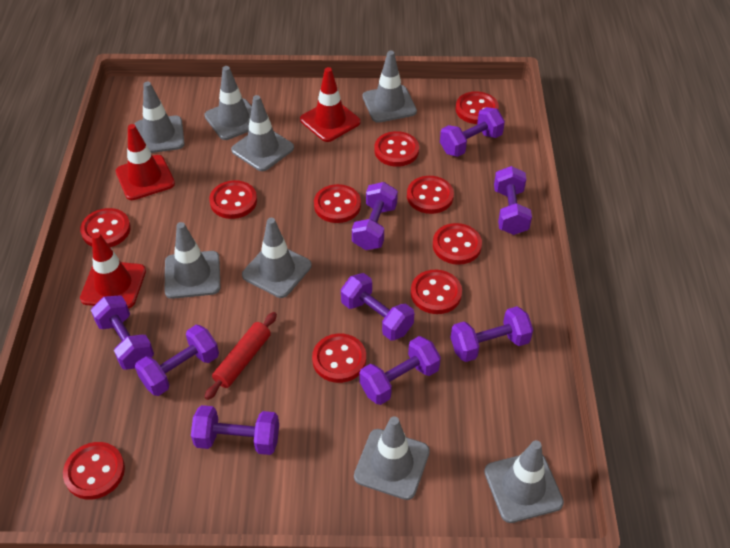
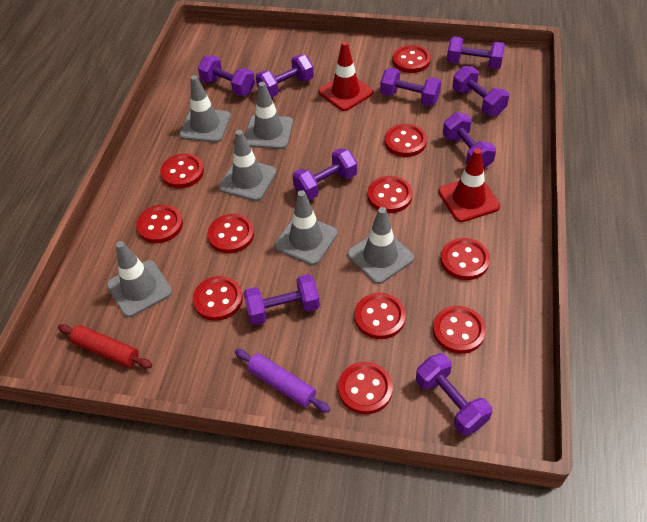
grey traffic cone: [134,82,185,153] [165,222,221,299] [204,66,252,140] [231,95,294,171] [242,218,312,298] [354,416,430,500] [363,51,417,123] [484,440,564,523] = 8 -> [107,241,172,317] [179,75,231,143] [219,130,277,201] [245,82,293,149] [274,190,338,265] [347,207,414,284] = 6
purple rolling pin: none = 0 -> [235,349,330,413] = 1
red button: [63,442,125,500] [80,208,131,247] [209,180,257,219] [312,334,366,383] [314,184,361,223] [375,131,419,167] [407,176,454,214] [411,270,462,314] [433,223,482,265] [455,91,499,124] = 10 -> [136,205,183,243] [160,154,204,188] [193,276,243,321] [207,214,254,253] [338,362,393,414] [355,293,406,339] [368,176,413,213] [385,124,427,157] [392,45,431,73] [433,306,486,354] [441,238,490,280] = 11
red traffic cone: [80,232,146,309] [116,124,175,200] [300,67,361,142] = 3 -> [318,41,373,111] [438,148,500,222] = 2

